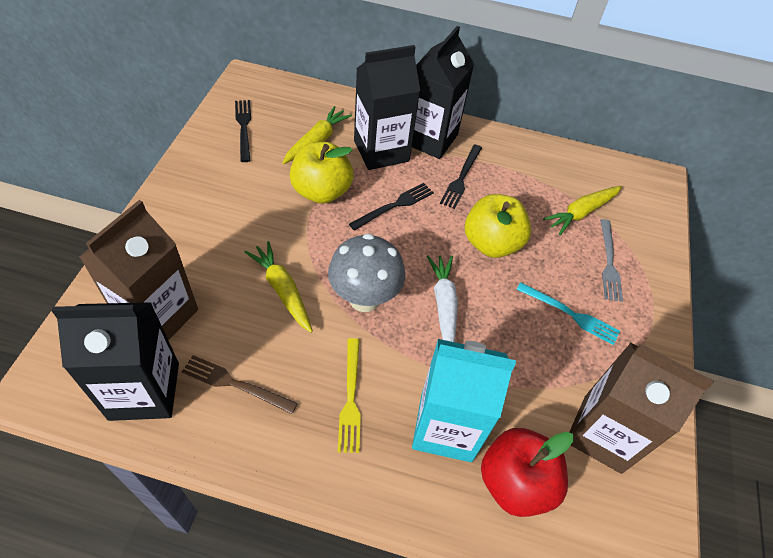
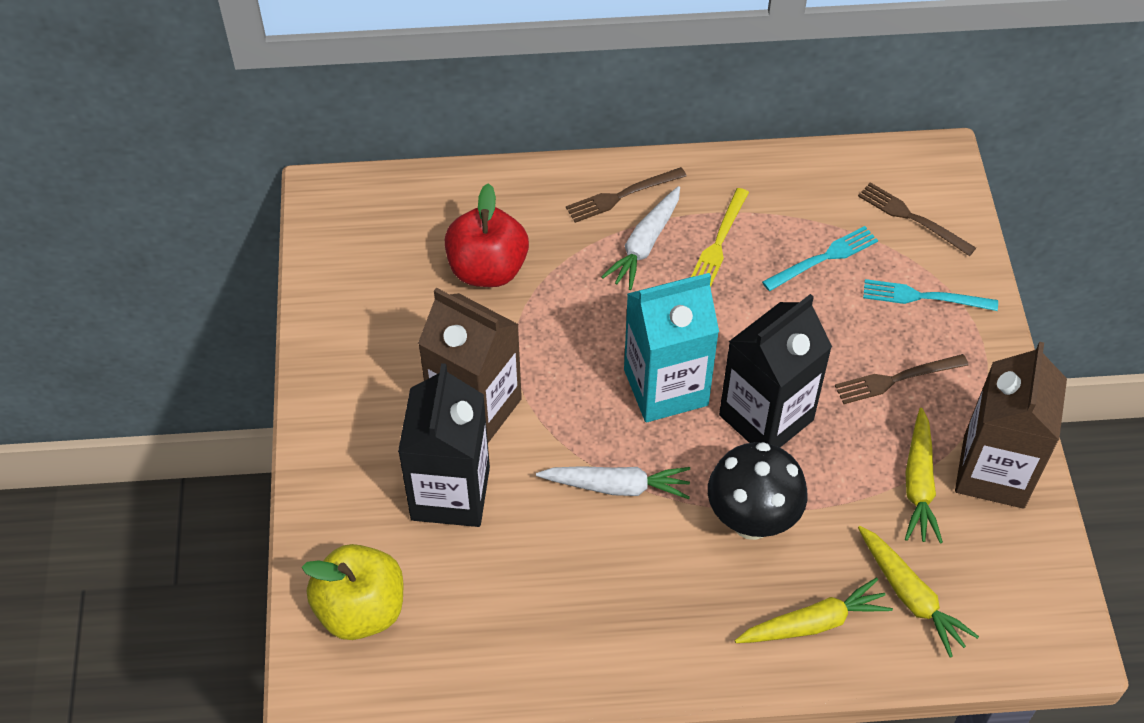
black carton: [52,302,179,421] [354,45,420,170] [412,26,474,159] = 3 -> [398,363,490,527] [719,294,832,448] = 2
black fork: [235,100,251,162] [349,183,434,231] [440,144,482,209] = 3 -> none = 0
black mushroom: none = 0 -> [708,442,808,540] = 1
brown fork: [182,355,298,414] = 1 -> [566,167,687,223] [835,354,968,404] [858,182,976,256] = 3
grey fork: [600,219,623,302] = 1 -> none = 0
grey mushroom: [328,233,405,312] = 1 -> none = 0
turquoise fork: [516,282,620,345] = 1 -> [762,226,878,291] [863,279,998,311] = 2
white carrot: [427,255,458,342] = 1 -> [536,466,690,499] [602,186,680,290] = 2
yellow apple: [290,142,353,204] [465,194,531,258] = 2 -> [302,544,403,640] = 1

